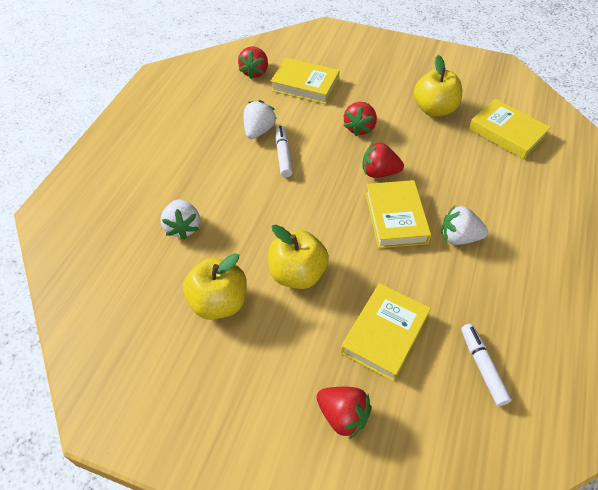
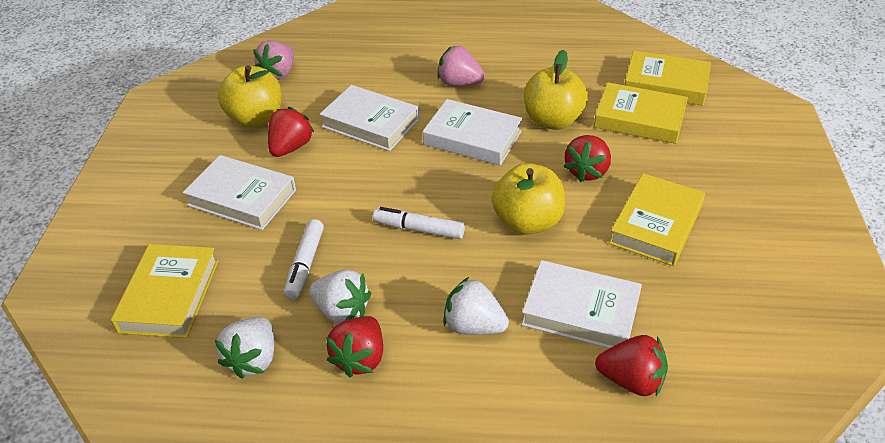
pink strawberry: none = 0 -> [253,40,294,80] [437,46,485,86] = 2
white book: none = 0 -> [183,155,296,230] [319,85,419,151] [423,99,522,165] [521,260,642,348] = 4

